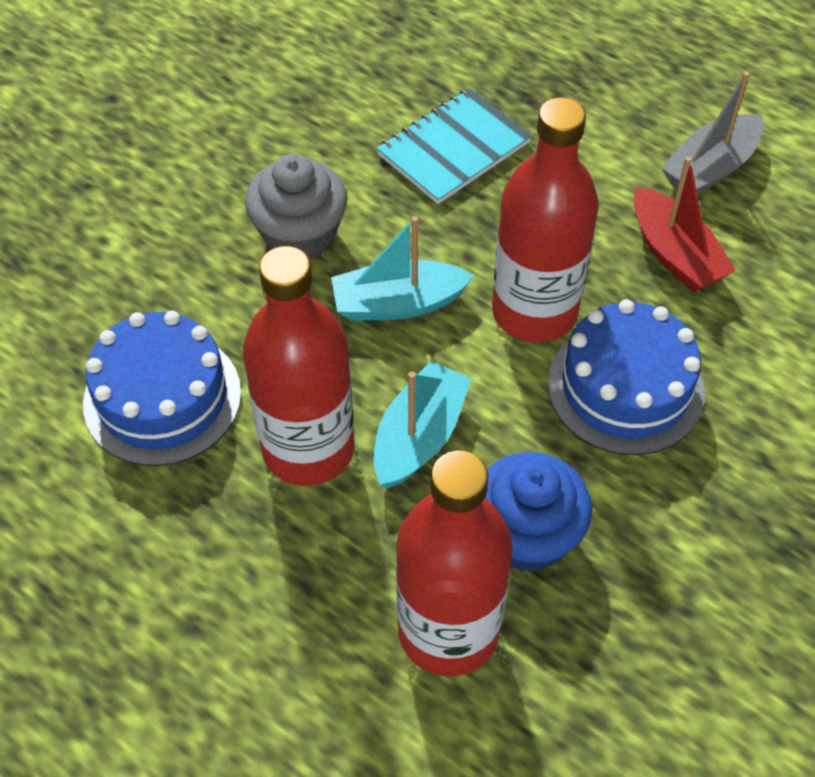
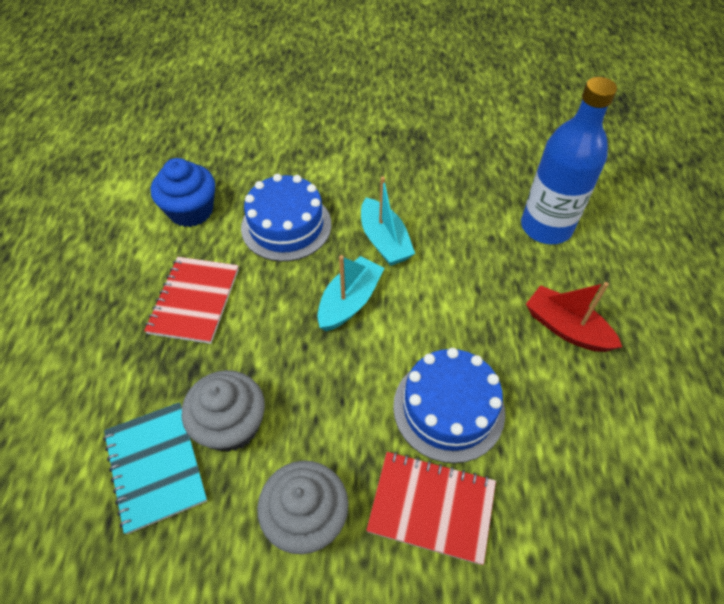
blue bottle: none = 0 -> [521,77,617,244] = 1
grey boat: [662,71,763,194] = 1 -> none = 0
grey cupcake: [245,154,347,260] = 1 -> [182,370,265,452] [257,461,348,554] = 2
red bottle: [243,246,355,486] [396,450,513,677] [492,97,599,343] = 3 -> none = 0
red notebook: none = 0 -> [144,257,239,344] [366,452,496,565] = 2

